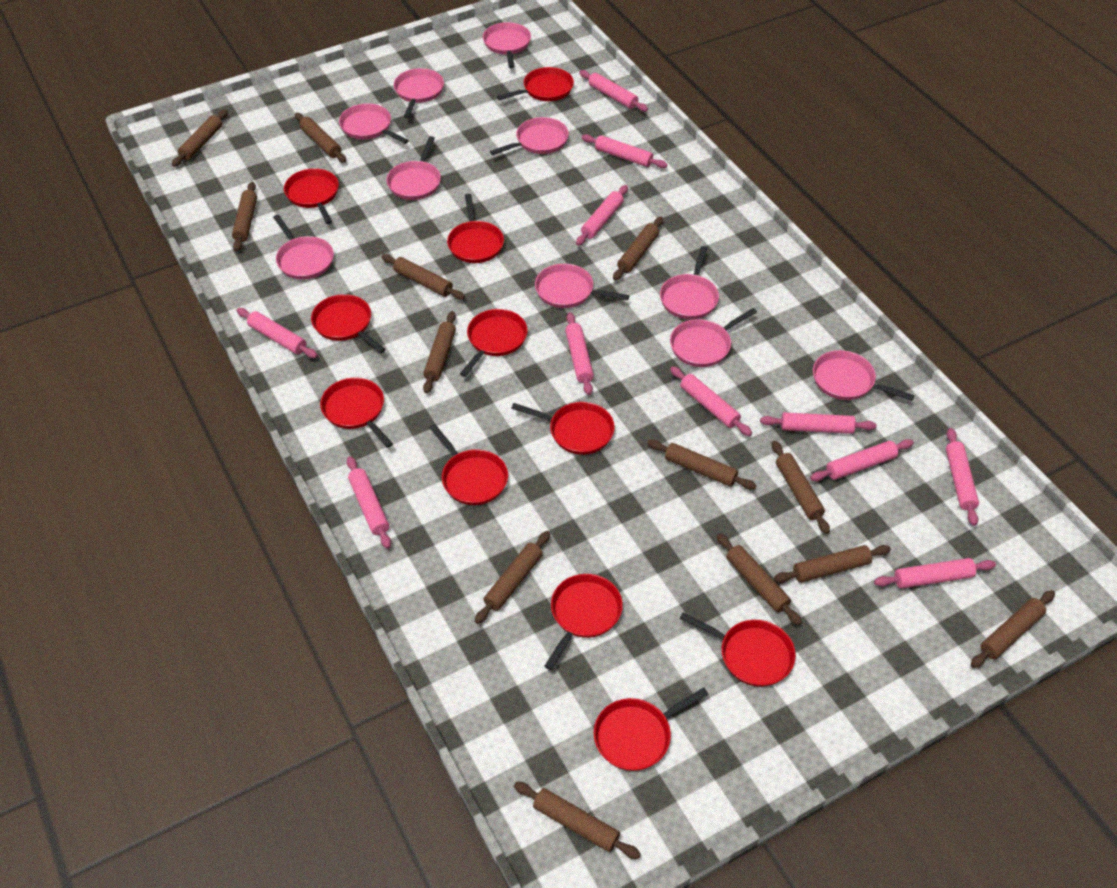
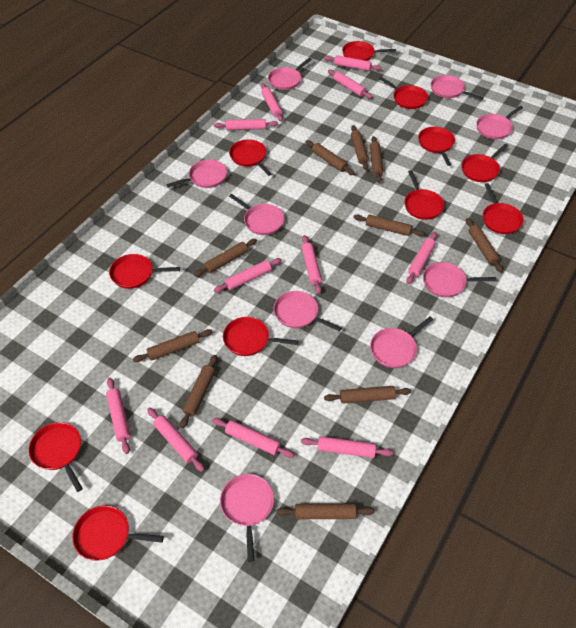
brown rolling pin: [172,109,228,167] [232,182,257,251] [295,113,346,163] [381,254,465,300] [423,311,456,393] [475,531,550,624] [514,782,641,859] [613,217,663,281] [647,440,757,490] [717,533,802,626] [772,441,830,534] [774,545,891,583] [971,590,1055,668] = 13 -> [133,329,213,362] [180,355,217,428] [194,239,257,277] [277,503,375,519] [306,140,355,175] [324,386,411,404] [351,125,369,170] [353,214,425,236] [370,136,383,183] [466,218,503,273] = 10
pink pan: [273,215,334,280] [339,103,409,144] [386,136,441,200] [394,68,444,118] [483,22,531,68] [490,117,569,155] [535,264,629,308] [660,246,719,319] [670,308,757,367] [813,350,915,401] = 10 -> [166,160,227,188] [220,474,274,562] [229,194,284,235] [268,58,312,90] [274,291,342,332] [370,316,433,368] [423,262,496,297] [431,75,484,100] [476,106,523,139] = 9

